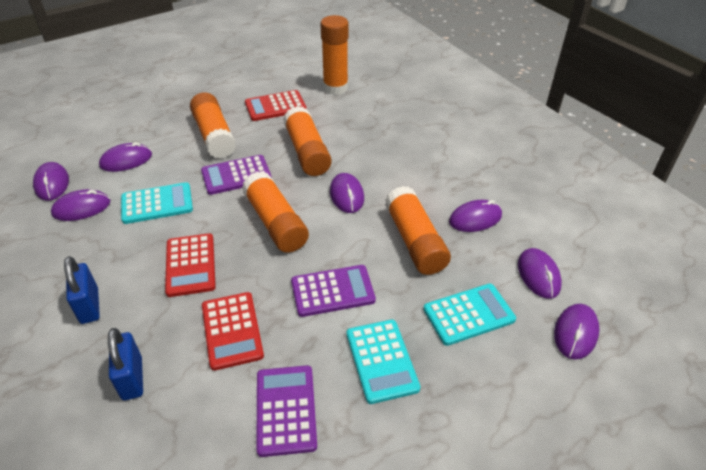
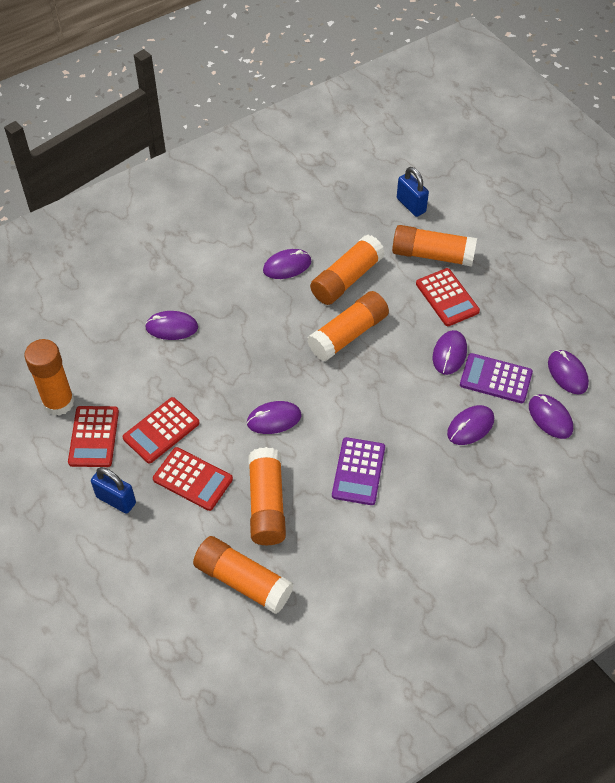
orange glue stick: [190,92,236,159] [242,171,309,253] [283,106,332,176] [321,15,348,95] [385,186,451,275] = 5 -> [24,339,75,416] [193,536,294,614] [248,447,286,545] [307,291,389,362] [310,235,385,305] [392,225,477,266] = 6
purple calculator: [201,155,272,195] [256,365,317,457] [291,265,376,317] = 3 -> [332,437,385,505] [460,353,533,403] = 2
red calculator: [165,233,216,297] [202,292,264,371] [245,90,307,121] = 3 -> [68,406,119,467] [123,397,200,464] [153,447,233,511] [416,268,480,326] = 4
turquoise calculator: [121,182,193,224] [347,320,420,404] [423,283,516,346] = 3 -> none = 0

